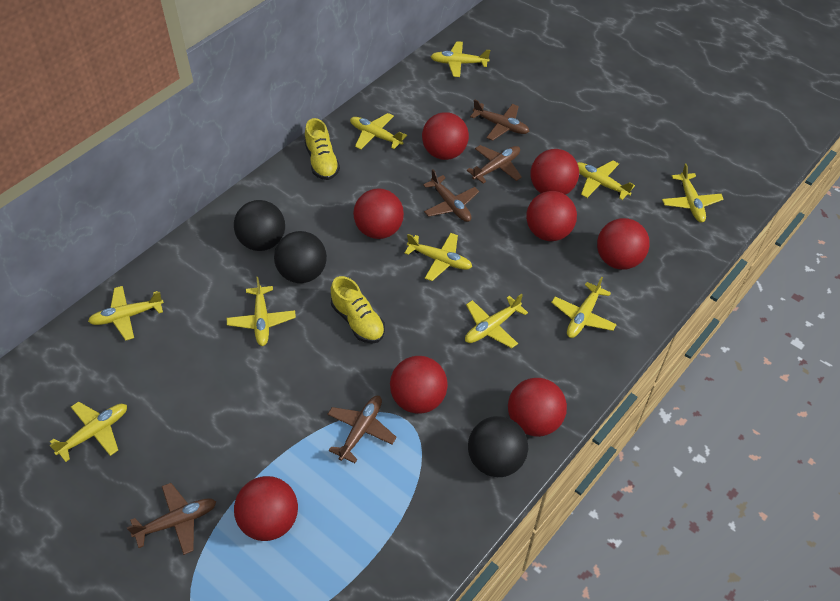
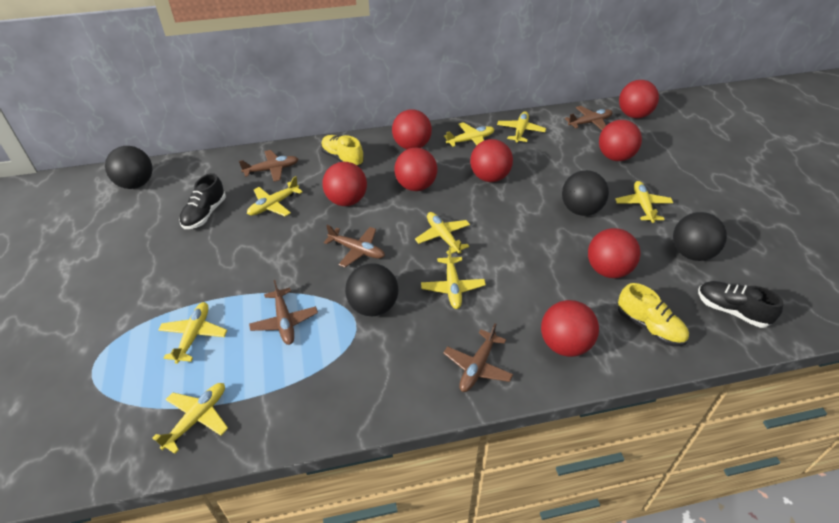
black ball: [234,200,285,251] [274,231,327,283] [468,416,528,477] = 3 -> [105,146,153,189] [345,263,398,316] [562,170,609,216] [673,212,727,261] = 4
black shoe: none = 0 -> [179,173,226,229] [698,281,783,328] = 2
yellow plane: [49,402,127,462] [88,286,164,341] [227,277,296,346] [350,113,407,150] [404,233,472,281] [430,41,490,77] [465,294,528,348] [551,277,617,338] [577,160,635,200] [662,164,724,223] = 10 -> [152,383,228,454] [158,302,227,364] [247,176,303,216] [415,212,470,255] [421,247,486,309] [444,122,494,147] [497,111,546,143] [615,181,673,223] = 8

